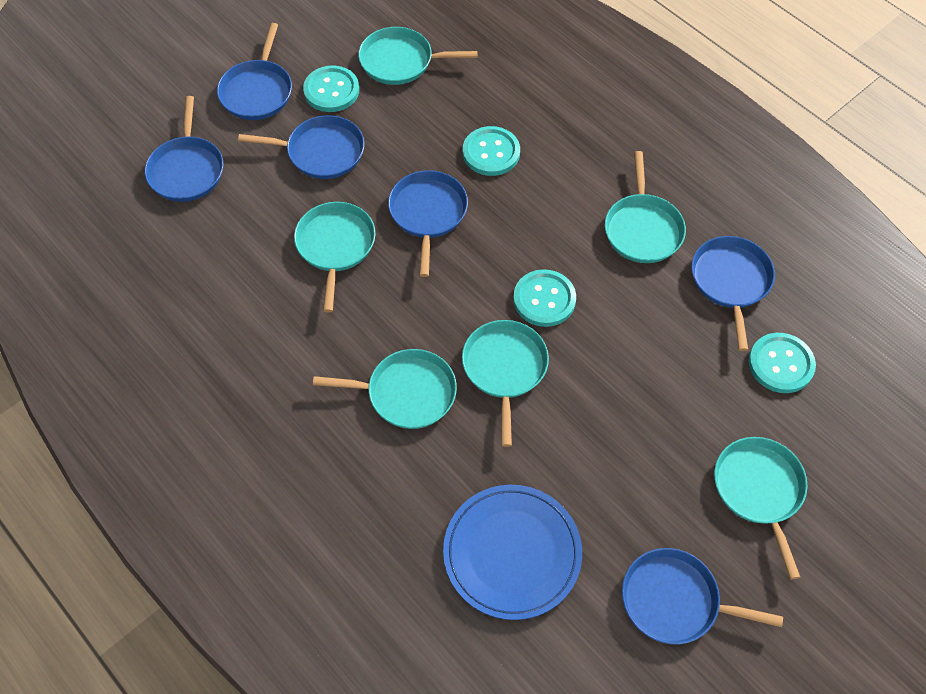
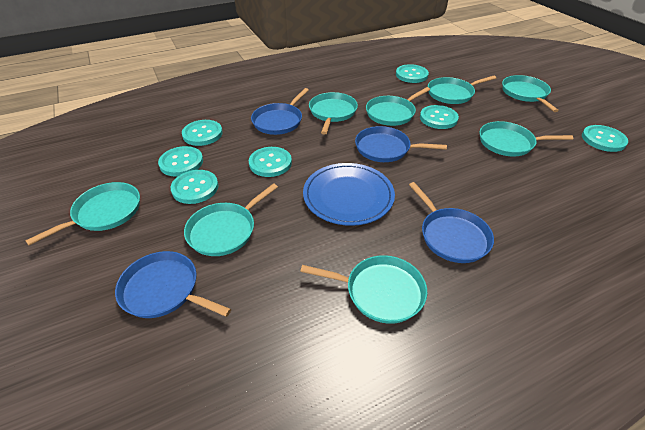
blue pan: [145,96,223,202] [217,23,292,120] [238,115,364,179] [388,170,468,277] [622,548,783,644] [691,236,775,351] = 6 -> [115,251,231,318] [251,88,309,135] [355,126,447,162] [409,182,494,263] = 4
turquoise button: [303,66,359,112] [463,126,520,176] [513,269,576,327] [749,333,816,393] = 4 -> [158,146,203,177] [171,170,218,204] [182,120,223,146] [249,147,292,177] [396,64,429,83] [420,105,459,129] [582,125,628,152] = 7
turquoise pan: [294,202,375,312] [313,349,457,429] [358,27,477,85] [462,320,549,447] [605,151,686,263] [714,437,808,580] = 6 -> [25,182,140,246] [184,183,278,256] [300,255,427,324] [309,92,358,135] [366,87,430,126] [428,76,496,104] [479,121,573,156] [502,75,559,112] = 8

